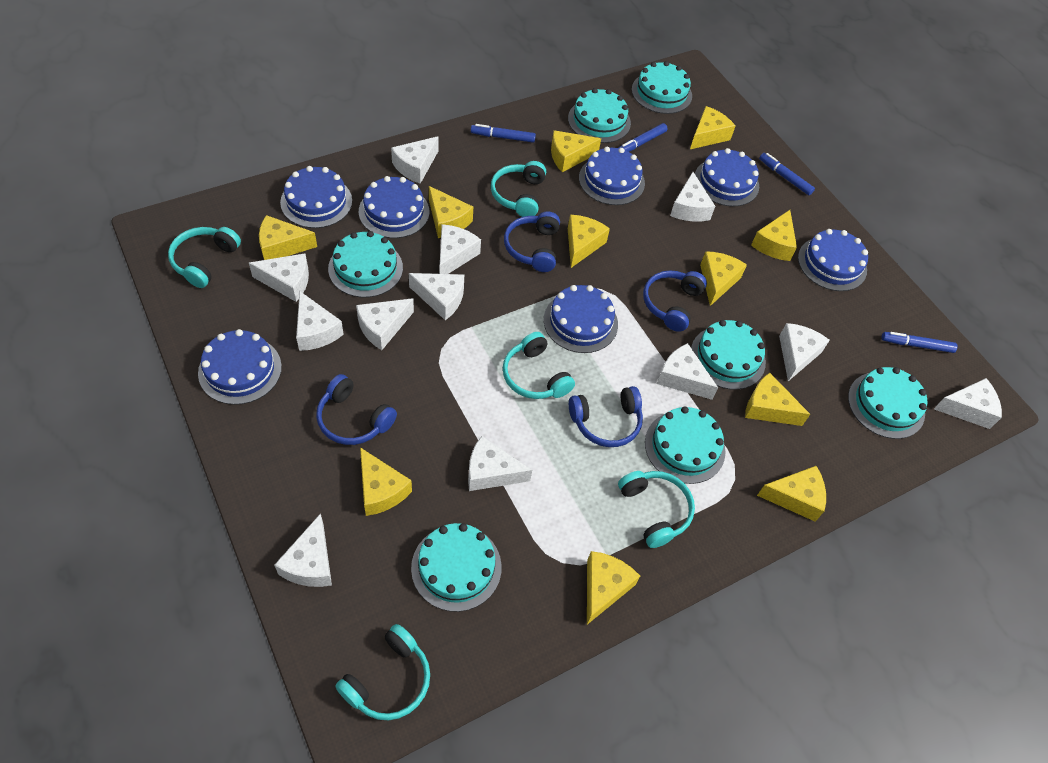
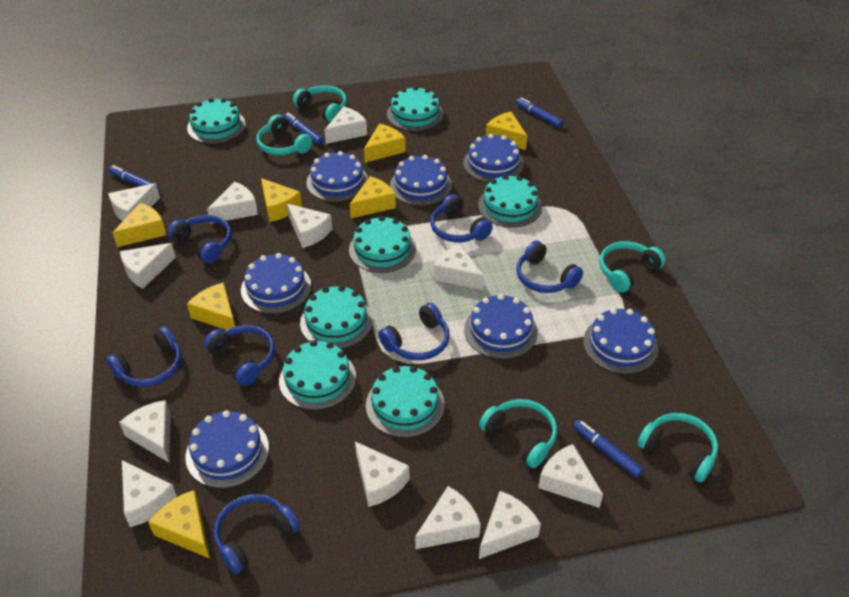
blue headphones: [316,374,397,445] [504,212,560,272] [569,386,643,447] [643,270,707,332] = 4 -> [106,326,182,387] [167,215,232,264] [204,325,275,386] [214,494,300,574] [378,303,450,360] [430,194,493,242] [516,241,583,293] = 7
yellow cheese: [259,215,317,260] [360,447,412,516] [429,186,473,238] [551,130,601,172] [568,215,610,268] [587,551,640,625] [690,106,735,149] [700,251,747,306] [745,373,810,426] [751,210,797,261] [757,466,826,522] = 11 -> [113,203,166,247] [148,490,210,559] [187,282,235,330] [261,178,302,222] [350,176,396,218] [364,124,405,163] [486,112,527,150] = 7

